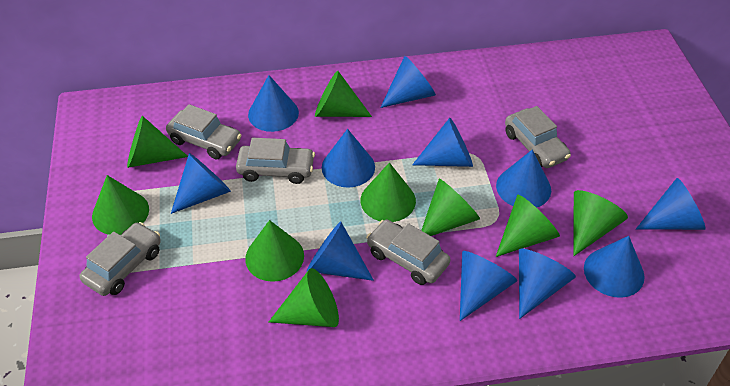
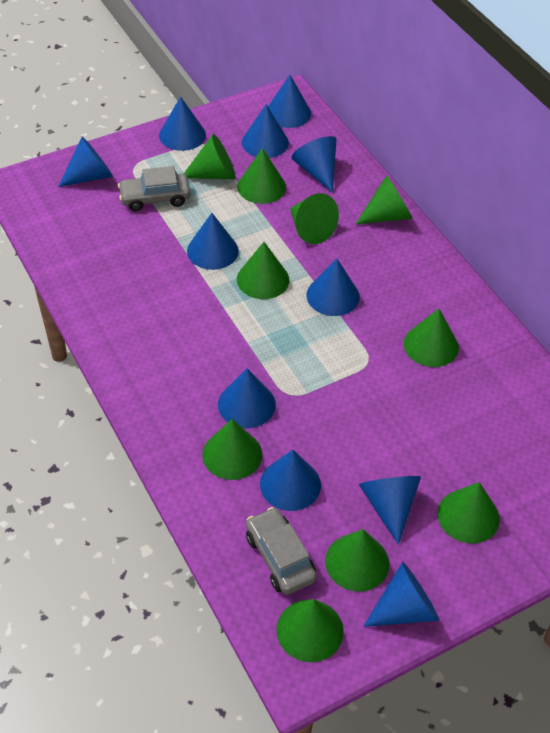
green cone: [92,175,149,235] [127,116,188,168] [245,220,304,282] [269,268,339,327] [315,71,372,117] [360,162,416,222] [421,179,480,236] [496,195,560,257] [573,190,628,256] = 9 -> [184,134,235,179] [202,419,262,480] [237,148,286,204] [237,242,289,299] [277,599,344,662] [290,193,339,244] [325,529,389,592] [356,175,412,224] [404,309,459,367] [438,482,500,544] = 10
grey car: [79,222,161,296] [166,104,242,160] [236,138,315,184] [366,220,451,285] [505,106,571,168] = 5 -> [118,166,191,211] [246,507,317,595] = 2

